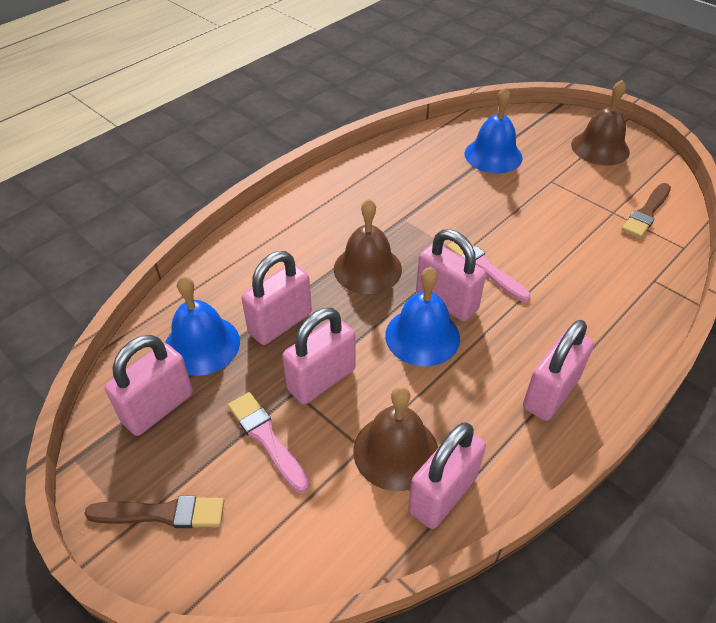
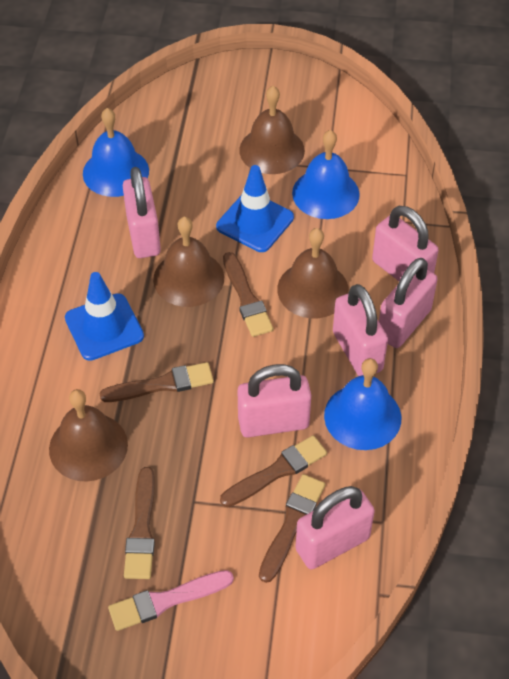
blue traffic cone: none = 0 -> [65,272,144,361] [216,165,294,252] = 2
brown bell: [334,199,402,294] [353,386,438,491] [571,80,630,165] = 3 -> [49,389,128,482] [153,216,224,307] [239,86,305,174] [277,228,349,318] = 4
brown brush: [84,496,224,528] [622,183,671,238] = 2 -> [99,362,214,402] [124,467,155,579] [220,435,327,507] [223,252,273,337] [259,474,325,583] = 5
pink brush: [228,392,310,493] [447,242,531,302] = 2 -> [108,570,234,631] = 1

